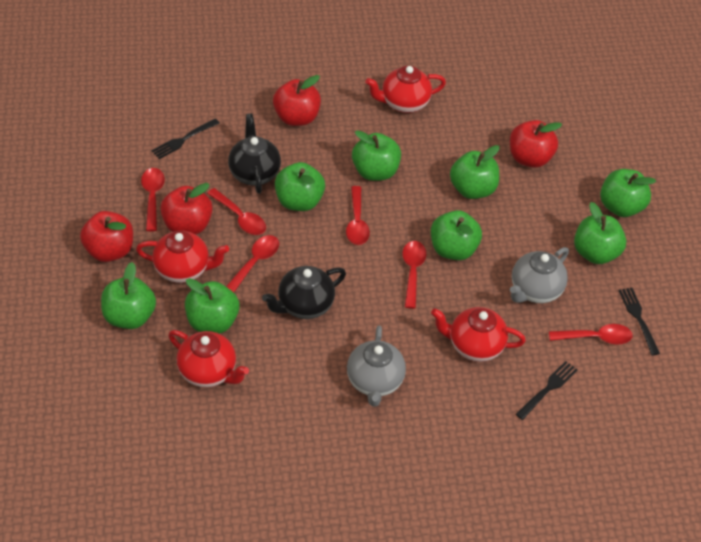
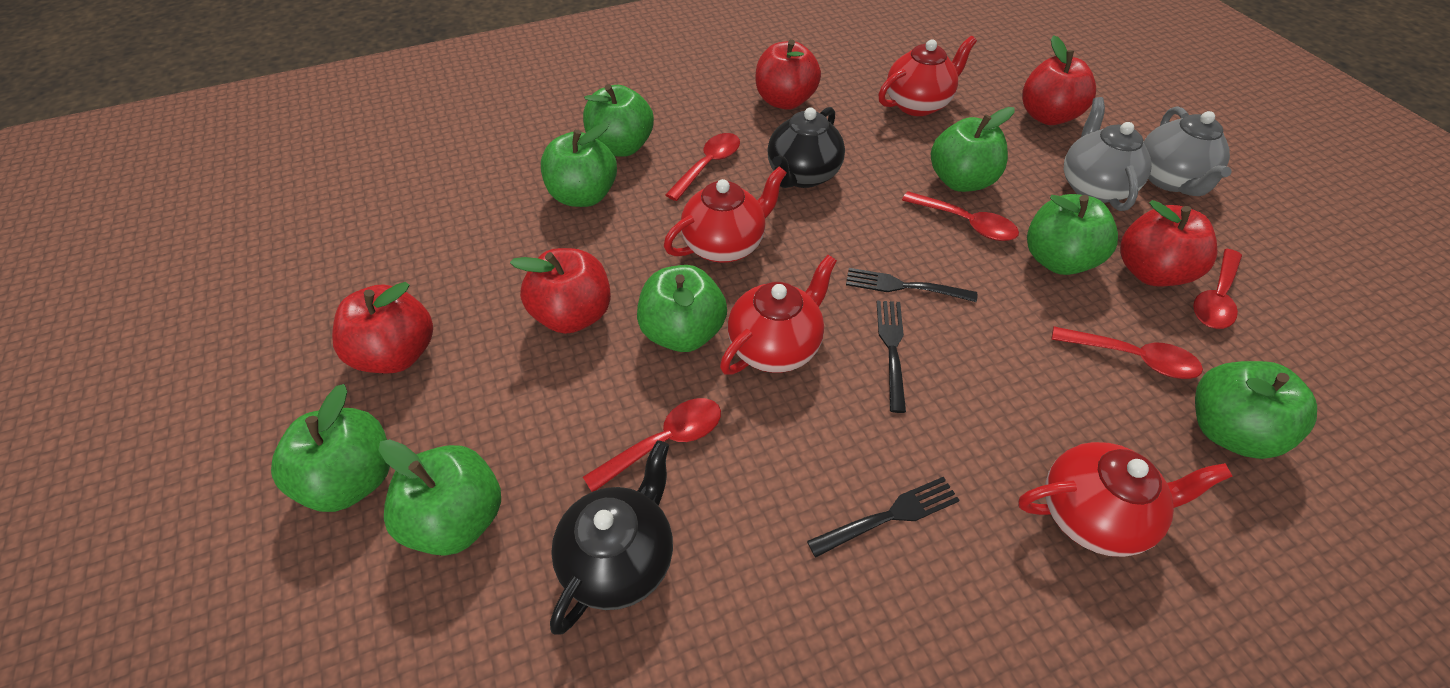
red apple: [80,211,133,262] [160,183,213,234] [273,75,321,126] [510,120,562,168] = 4 -> [332,282,433,374] [510,248,611,334] [756,39,821,110] [1022,35,1096,125] [1120,200,1218,287] = 5
red spoon: [141,168,165,231] [207,188,266,235] [226,235,279,293] [346,186,370,245] [402,241,426,309] [549,324,633,345] = 6 -> [583,398,721,492] [665,133,740,201] [902,191,1019,241] [1051,326,1203,379] [1193,249,1242,329] = 5

